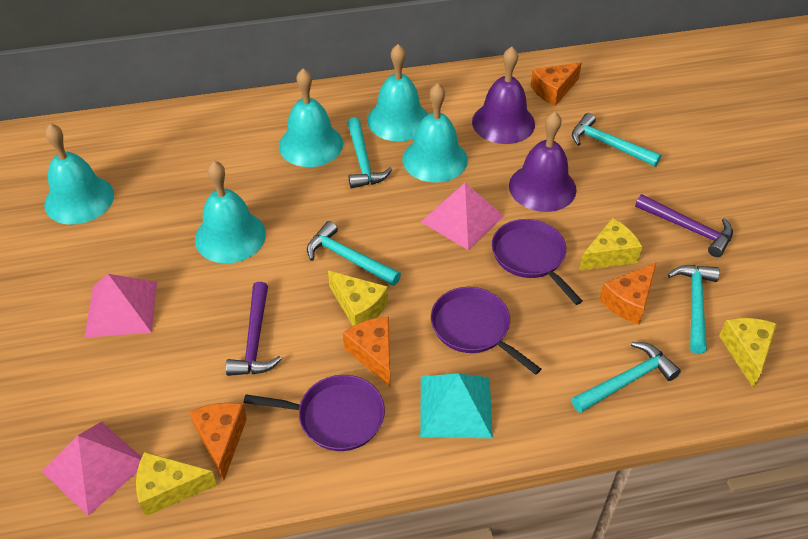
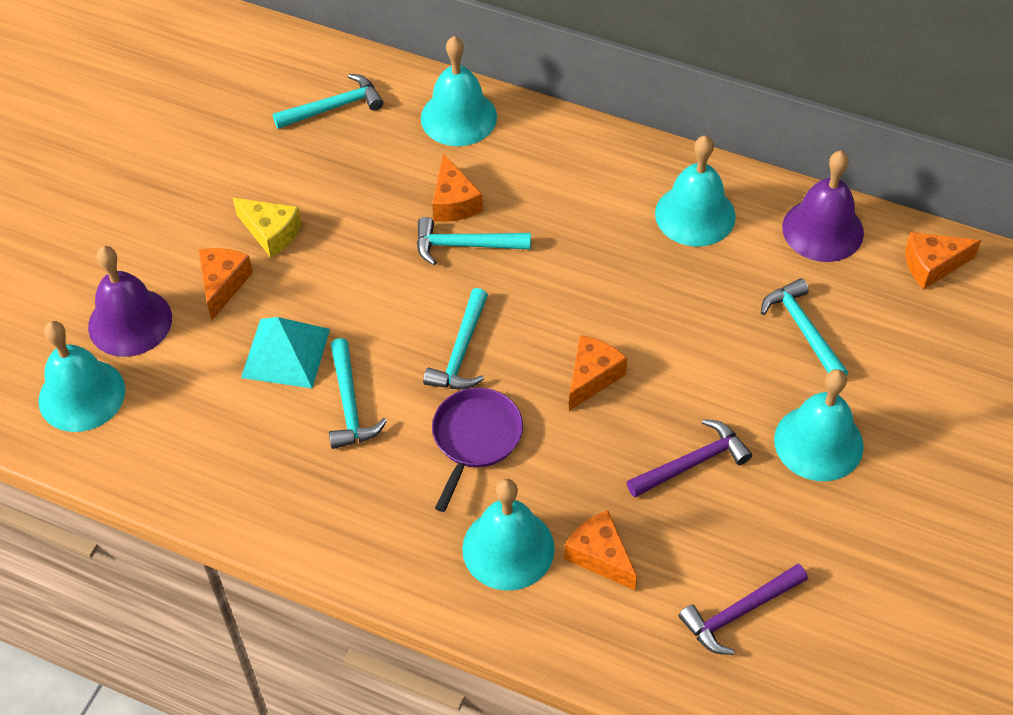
orange cheese: [189,403,247,480] [343,317,390,386] [531,62,582,106] [600,263,656,325] = 4 -> [198,248,253,320] [432,153,483,222] [564,510,637,590] [569,335,627,411] [905,232,981,289] = 5
pink pyramid: [42,422,142,516] [84,274,157,338] [421,183,504,250] = 3 -> none = 0
purple pan: [244,375,385,451] [431,287,541,375] [492,219,583,305] = 3 -> [432,388,523,512] = 1
yellow cheese: [136,452,217,516] [328,271,388,326] [579,218,642,270] [719,318,777,388] = 4 -> [233,198,301,258] = 1

